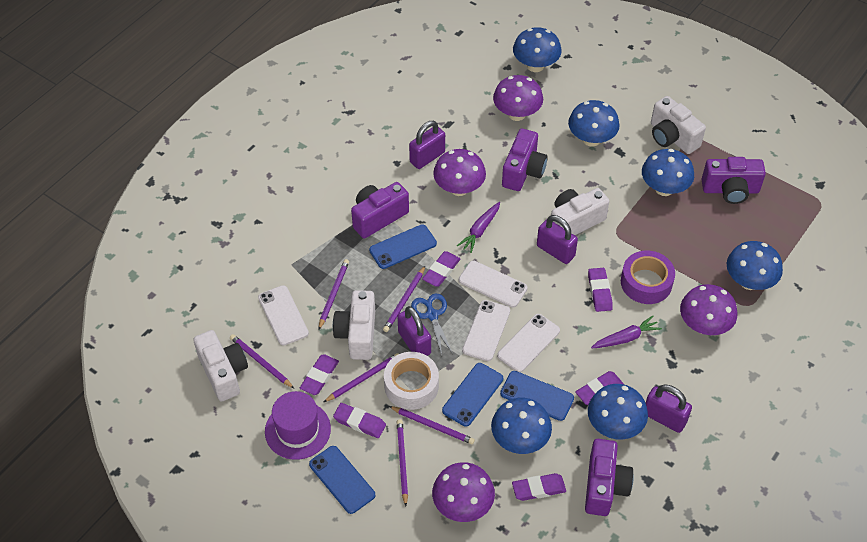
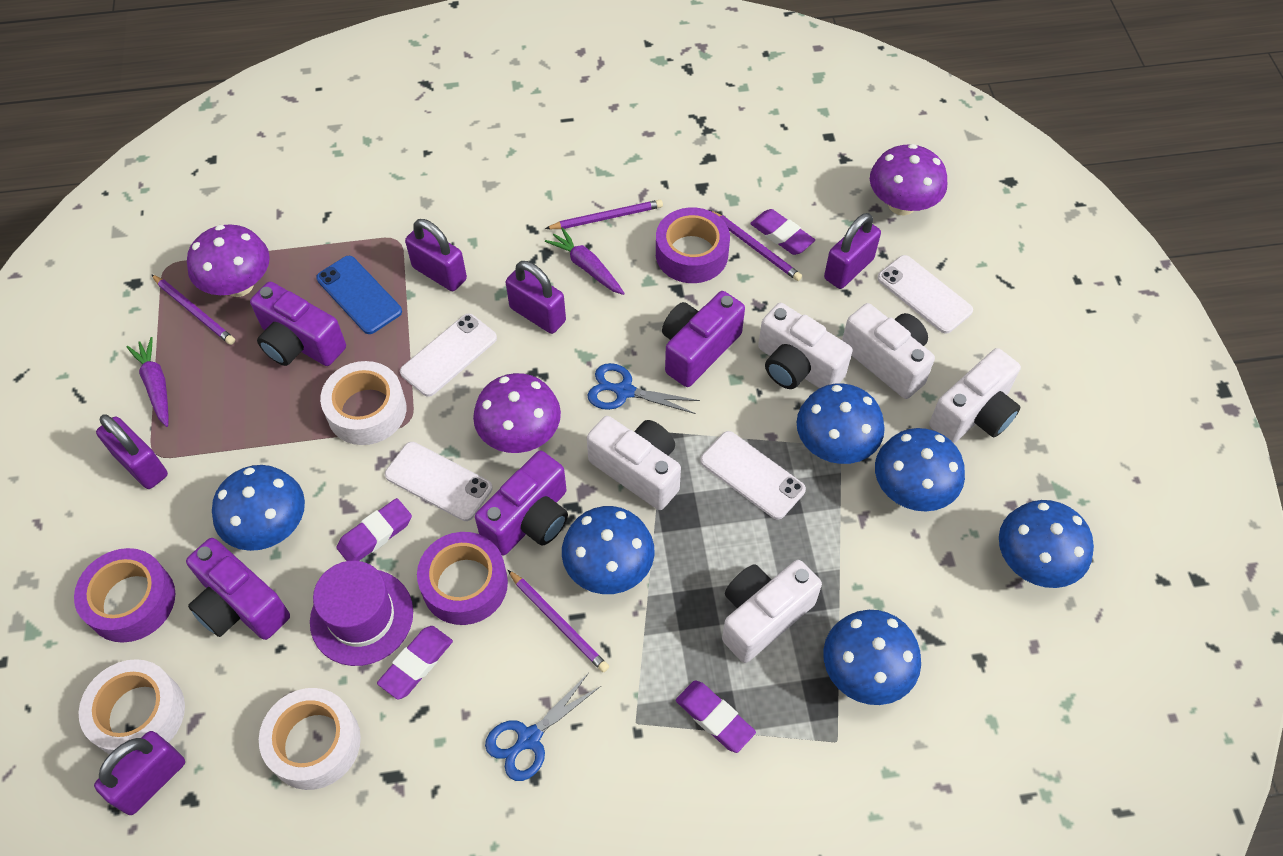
blue phone: [309,446,375,514] [369,225,437,269] [442,363,503,427] [500,371,574,421] = 4 -> [316,256,402,334] = 1
blue scissors: [411,294,453,355] = 1 -> [485,673,601,781] [588,363,700,414] = 2
purple eraser: [300,355,339,395] [333,403,386,438] [422,251,460,287] [512,473,566,501] [575,371,624,405] [588,268,613,312] = 6 -> [337,498,412,561] [377,626,453,700] [676,680,756,753] [750,209,815,255] = 4
purple mushroom: [432,462,495,522] [433,149,486,196] [493,75,543,121] [680,284,737,335] = 4 -> [187,225,270,297] [473,373,561,453] [870,144,947,216] = 3
purple padlock: [397,306,431,356] [409,121,445,169] [537,215,578,264] [646,384,692,433] = 4 -> [94,731,185,815] [96,414,168,489] [405,219,467,291] [506,261,566,334] [824,213,881,289] = 5
purple pencil: [230,334,294,388] [318,259,349,330] [324,353,398,402] [383,266,425,332] [389,406,475,445] [397,419,408,506] = 6 -> [151,274,235,345] [507,569,609,673] [545,200,663,229] [709,210,802,281] = 4
purple tape: [621,251,675,304] = 1 -> [74,548,175,643] [417,532,508,625] [656,207,730,283] = 3
white camera: [193,330,248,402] [333,290,375,360] [551,188,609,235] [651,96,706,154] = 4 -> [587,416,681,510] [722,560,822,663] [758,303,853,389] [842,303,935,399] [929,348,1021,443] = 5
white tape: [384,352,439,410] = 1 -> [79,659,185,755] [259,688,361,790] [320,361,406,445] = 3

